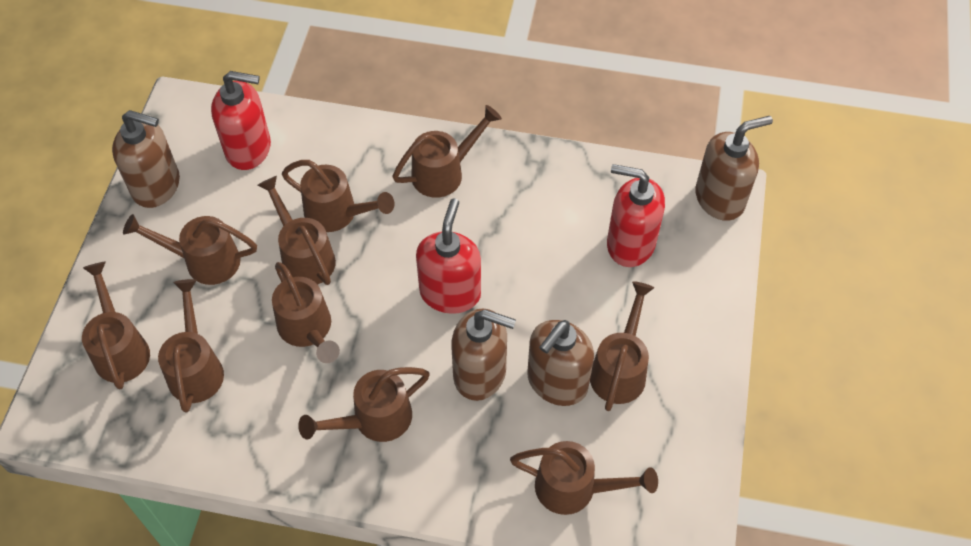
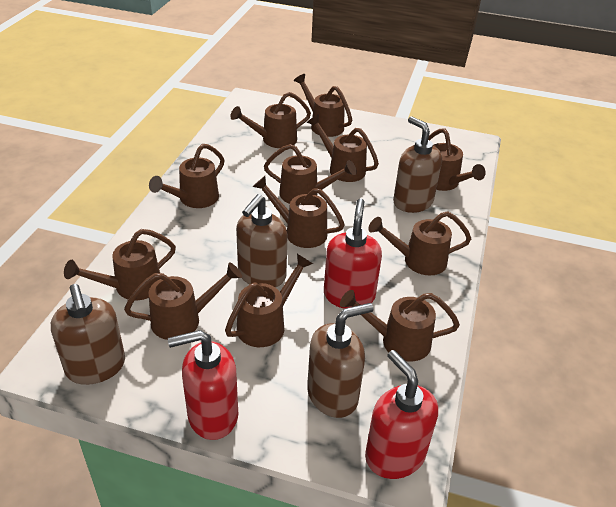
brown watering can: [82,262,150,389] [123,214,257,285] [158,279,224,413] [257,176,336,285] [272,262,340,363] [282,160,394,232] [298,367,430,442] [392,105,502,198] [510,441,658,515] [590,281,654,411] = 10 -> [64,229,176,300] [124,263,242,340] [149,144,224,208] [225,254,313,347] [230,92,311,148] [253,176,345,248] [264,144,357,204] [294,74,352,137] [307,114,379,182] [340,290,460,361] [368,211,471,275] [428,128,486,191] = 12

